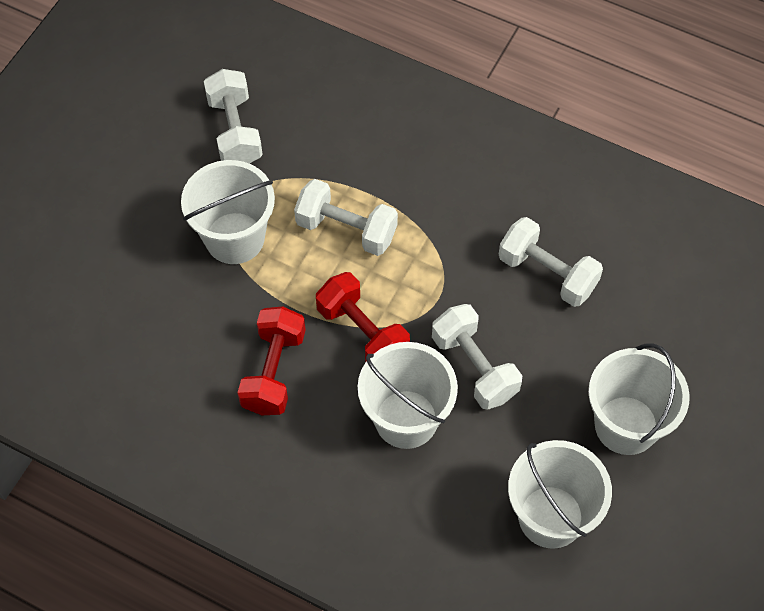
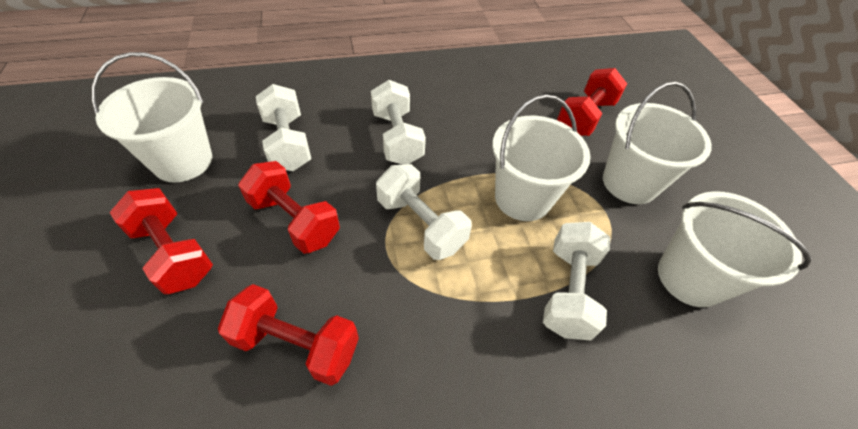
red dumbbell: [238,306,306,415] [316,272,410,362] = 2 -> [109,188,213,294] [218,284,359,386] [238,161,340,254] [557,68,627,136] = 4

